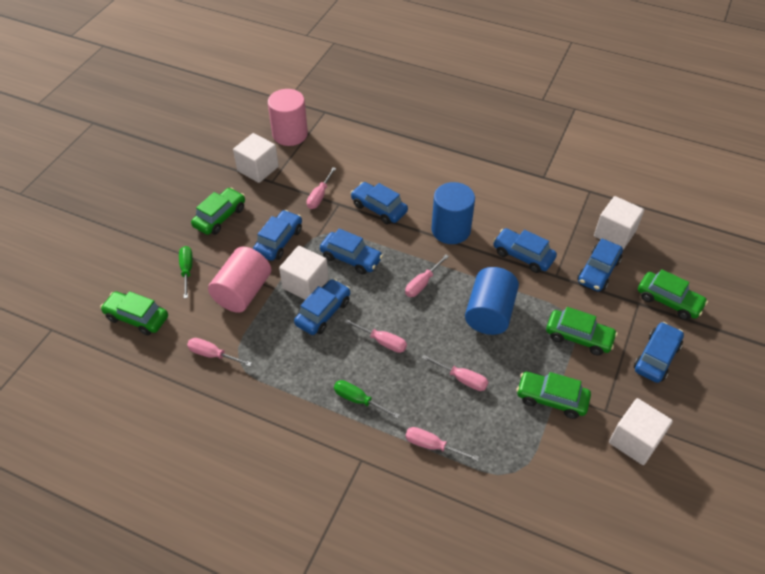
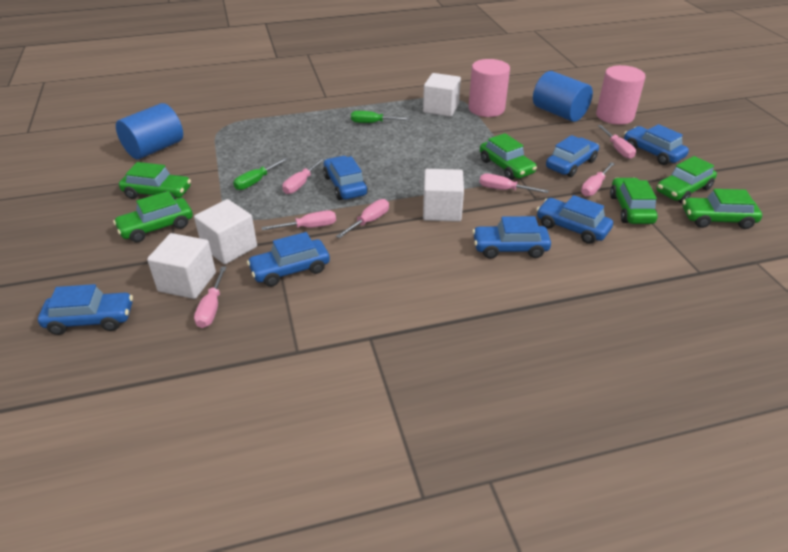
green car: [100,291,168,336] [191,188,245,235] [516,372,591,419] [546,307,618,355] [638,269,708,320] = 5 -> [113,191,193,243] [119,162,191,199] [480,133,537,180] [610,178,658,224] [656,156,717,204] [682,189,762,229] = 6
pink screwdriver: [187,338,252,366] [307,167,336,209] [344,319,407,353] [405,255,449,297] [405,427,479,461] [422,355,488,391] = 6 -> [194,266,227,328] [261,210,336,231] [283,158,325,194] [336,199,389,238] [479,174,549,193] [581,162,615,196] [598,125,636,159] = 7

